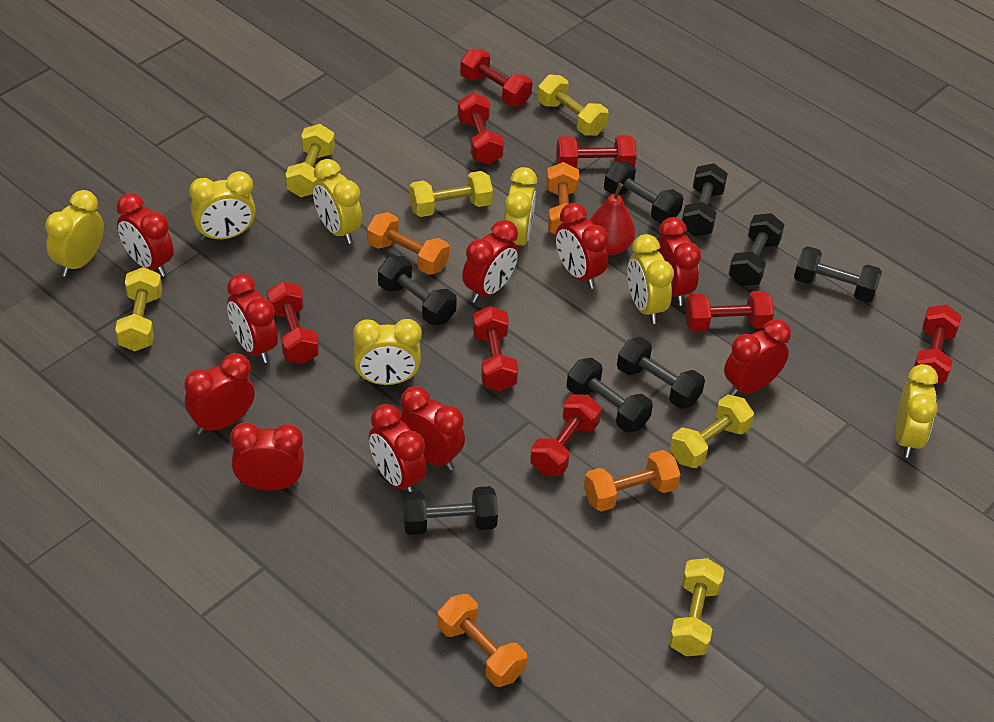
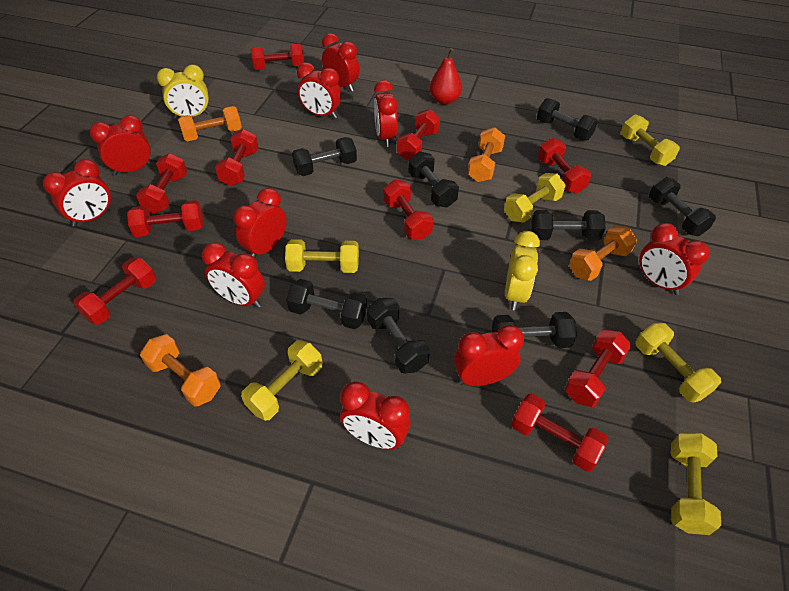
red dumbbell: [267,281,319,364] [457,93,504,164] [460,49,532,106] [472,306,518,391] [530,394,602,476] [556,135,637,168] [685,291,774,332] [914,305,961,384] = 8 -> [73,258,156,325] [127,200,204,237] [136,153,187,214] [215,129,258,186] [251,44,304,70] [384,179,434,240] [397,109,440,160] [511,394,609,472] [538,138,591,193] [565,329,632,407] = 10
yellow clock: [45,190,104,277] [189,171,256,241] [313,159,362,244] [353,319,422,385] [504,167,537,247] [627,234,674,324] [896,364,938,458] = 7 -> [157,65,209,119] [505,231,540,310] = 2

